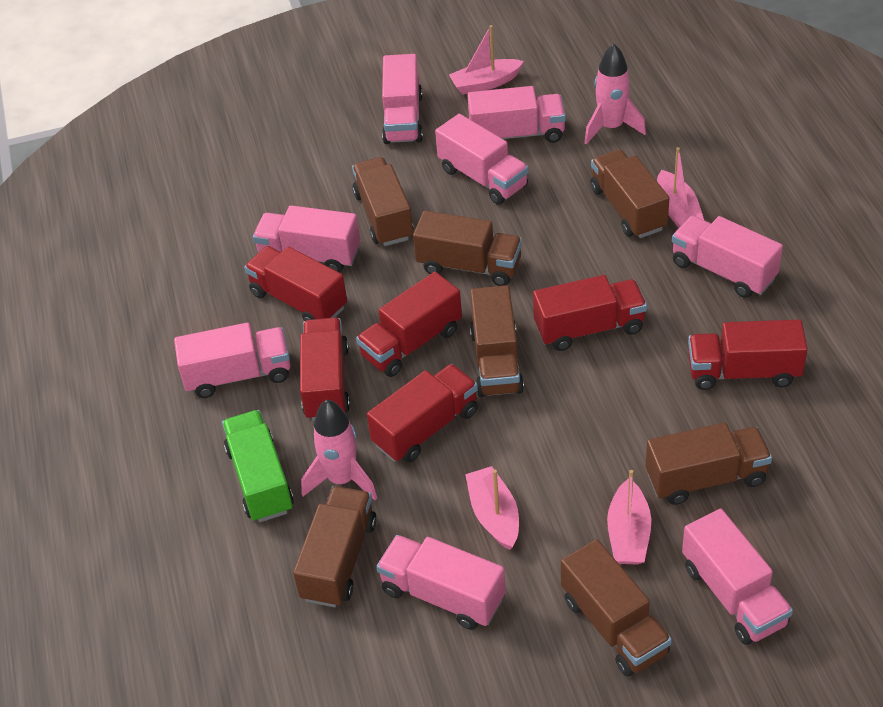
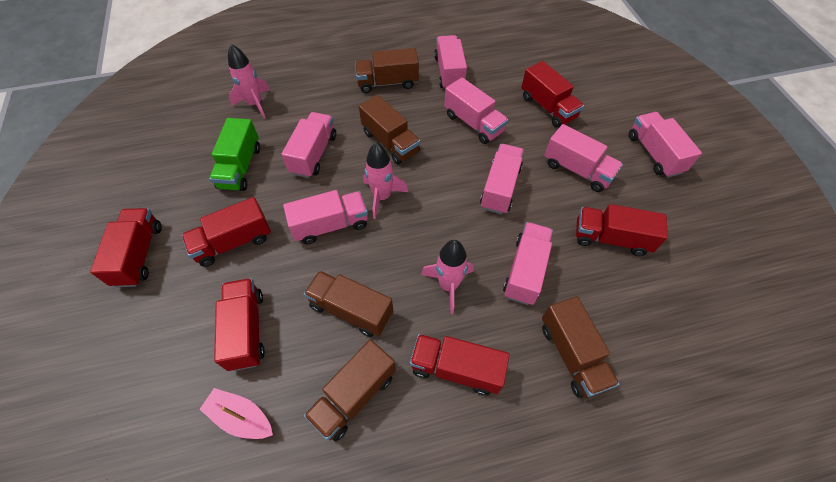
brown truck: [293,486,377,607] [352,157,414,246] [413,211,522,286] [470,285,524,397] [561,539,672,677] [590,149,669,238] [646,423,772,505] = 7 -> [304,271,393,337] [304,340,396,442] [355,48,419,93] [359,95,420,164] [542,296,619,398] = 5
pink boat: [449,25,524,95] [465,466,519,550] [607,470,651,565] [657,147,704,228] = 4 -> [199,388,273,439] = 1
pink rocket: [301,400,377,500] [584,44,646,145] = 2 -> [228,44,270,119] [363,143,408,219] [421,240,473,314] = 3

